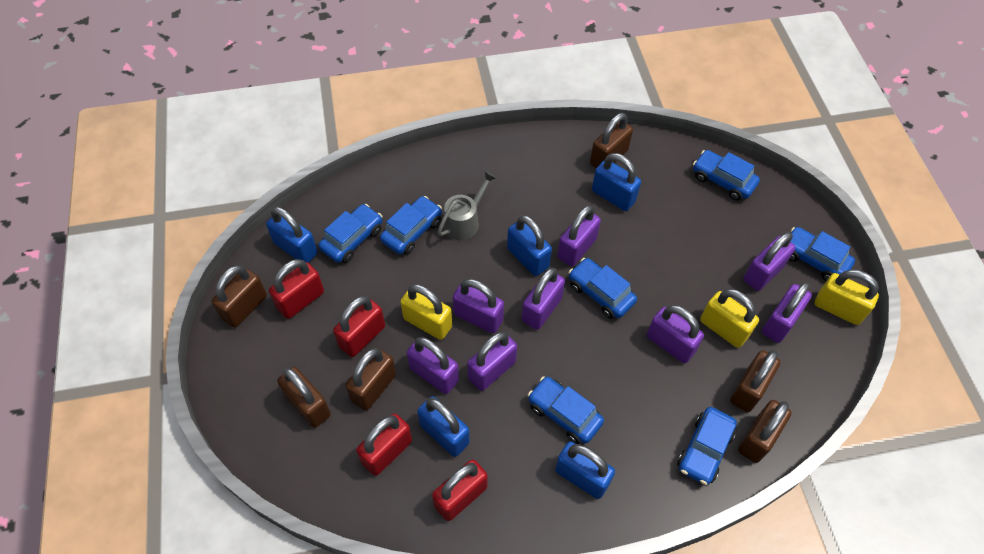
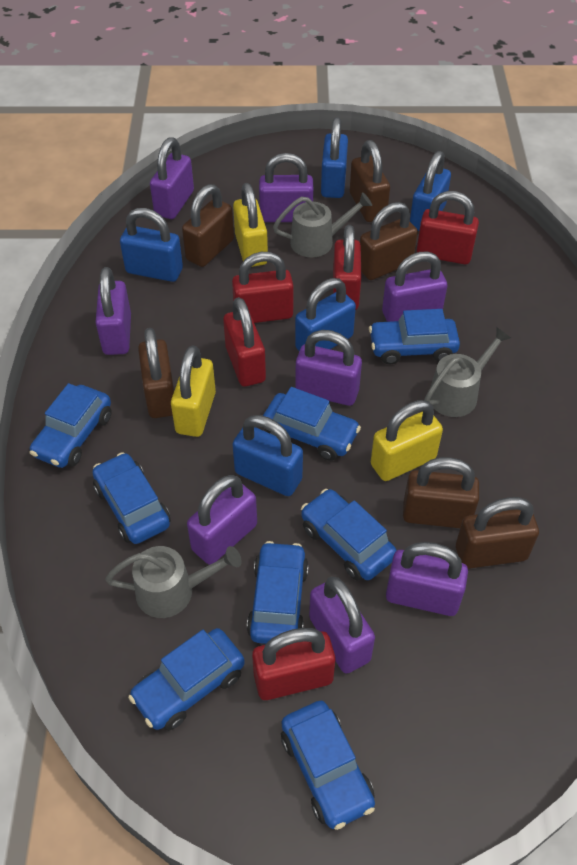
blue car: [318,204,382,263] [380,196,442,255] [528,376,604,444] [568,258,637,319] [677,407,737,485] [693,150,760,201] [789,227,855,281] = 7 -> [30,383,112,468] [92,452,171,544] [128,628,245,731] [247,541,309,644] [263,387,361,461] [281,701,375,830] [301,489,397,580] [369,309,460,364] = 8
grey watering can: [437,171,496,240] = 1 -> [105,546,242,618] [273,192,372,257] [424,327,511,417] = 3
red padlock: [269,259,324,319] [333,296,385,357] [356,413,412,476] [432,459,488,521] = 4 -> [223,297,266,387] [232,252,294,323] [252,628,335,700] [333,225,361,310] [417,191,479,264] = 5

